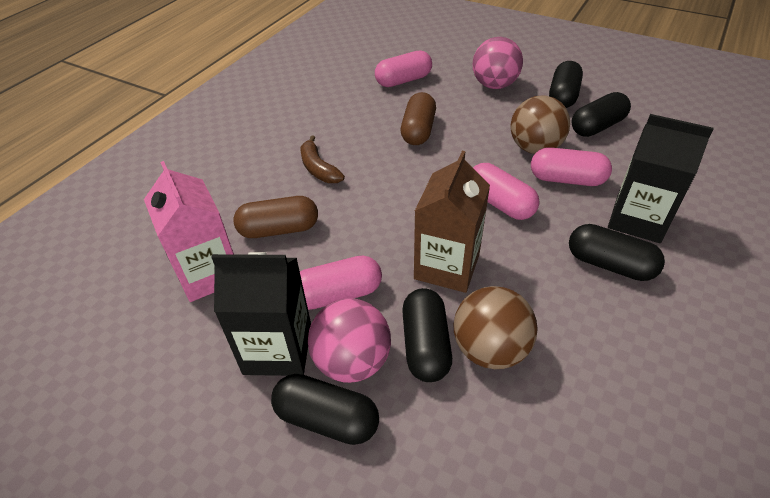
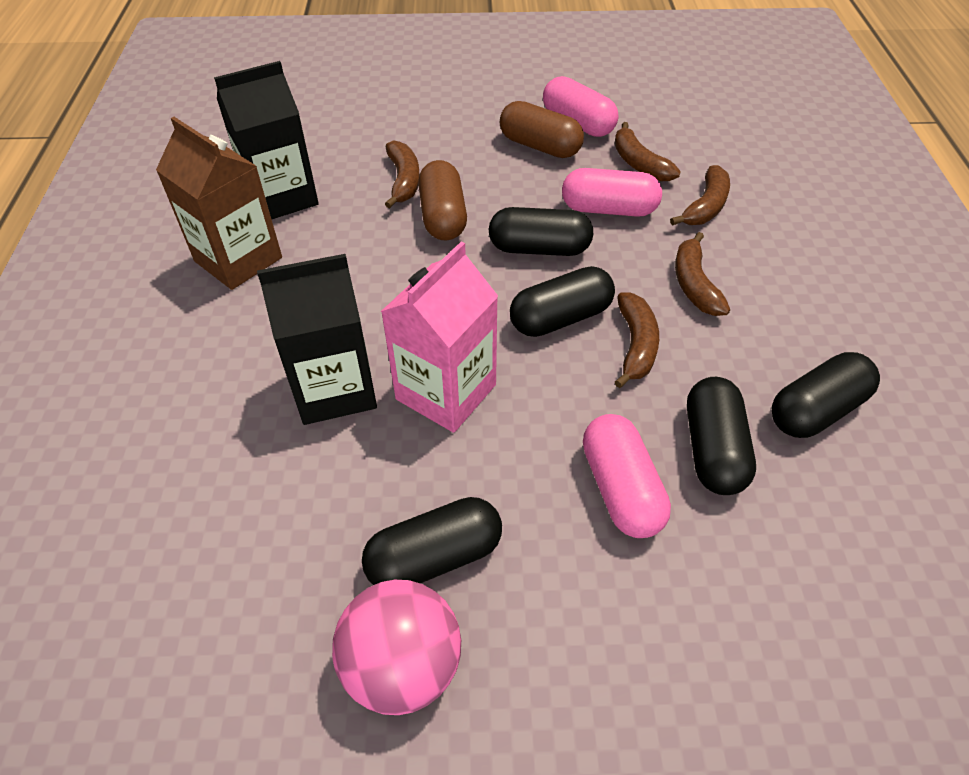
brown ball: [453,286,538,369] [510,95,570,154] = 2 -> none = 0
brown banana: [301,135,345,183] = 1 -> [385,140,419,209] [614,122,681,181] [615,293,659,388] [670,165,730,226] [675,232,730,316] = 5
pink ball: [308,298,391,383] [473,37,523,89] = 2 -> [332,580,461,715] = 1
pink capsule: [300,256,382,310] [375,50,432,87] [473,163,539,220] [531,147,612,186] = 4 -> [543,76,618,137] [562,168,662,217] [583,414,671,538] = 3

